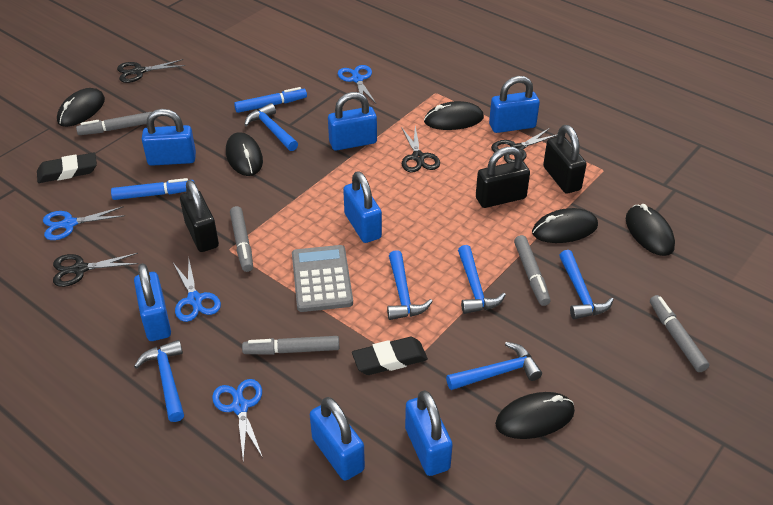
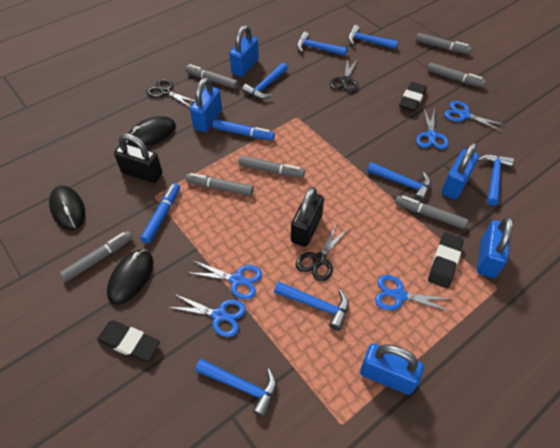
black eraser: [37,153,97,183] [352,337,428,375] = 2 -> [97,320,160,362] [399,82,427,112] [428,232,464,288] = 3
black mouse: [57,88,105,127] [226,132,263,176] [424,101,484,130] [495,392,575,439] [532,208,598,243] [626,204,675,256] = 6 -> [49,185,85,230] [107,250,153,305] [127,116,176,147] = 3
black padlock: [180,180,219,252] [476,147,530,208] [543,125,587,193] = 3 -> [114,133,162,183] [291,187,324,247] = 2
black scissors: [53,253,139,287] [117,59,185,83] [401,126,440,173] [491,128,557,163] = 4 -> [146,79,195,107] [296,223,349,282] [330,57,359,93] = 3
blue hammer: [134,340,184,422] [244,103,298,151] [387,250,433,320] [446,342,542,390] [458,245,506,314] [559,250,614,319] = 6 -> [195,359,276,418] [242,63,288,99] [274,281,349,331] [297,32,347,56] [348,25,398,49] [367,162,431,202] [478,154,514,206] = 7
blue padlock: [134,263,171,341] [142,109,196,166] [310,397,365,481] [328,92,377,151] [343,171,382,243] [405,390,453,476] [489,76,540,133] = 7 -> [190,77,222,132] [229,25,259,77] [360,343,424,395] [441,142,479,200] [477,217,513,278] = 5
blue scissors: [43,206,125,240] [173,260,221,322] [212,379,263,461] [338,65,376,103] = 4 -> [168,293,246,337] [190,260,262,300] [375,275,452,312] [416,107,448,149] [444,101,505,132] = 5
grey calculator: [292,245,353,312] = 1 -> none = 0
grey marker: [76,112,151,135] [230,206,253,272] [242,336,339,355] [514,235,551,306] [650,295,709,372] = 5 -> [60,231,133,282] [185,64,238,89] [186,173,254,196] [238,155,305,178] [395,195,468,229] [416,33,472,54] [427,62,486,88] = 7

